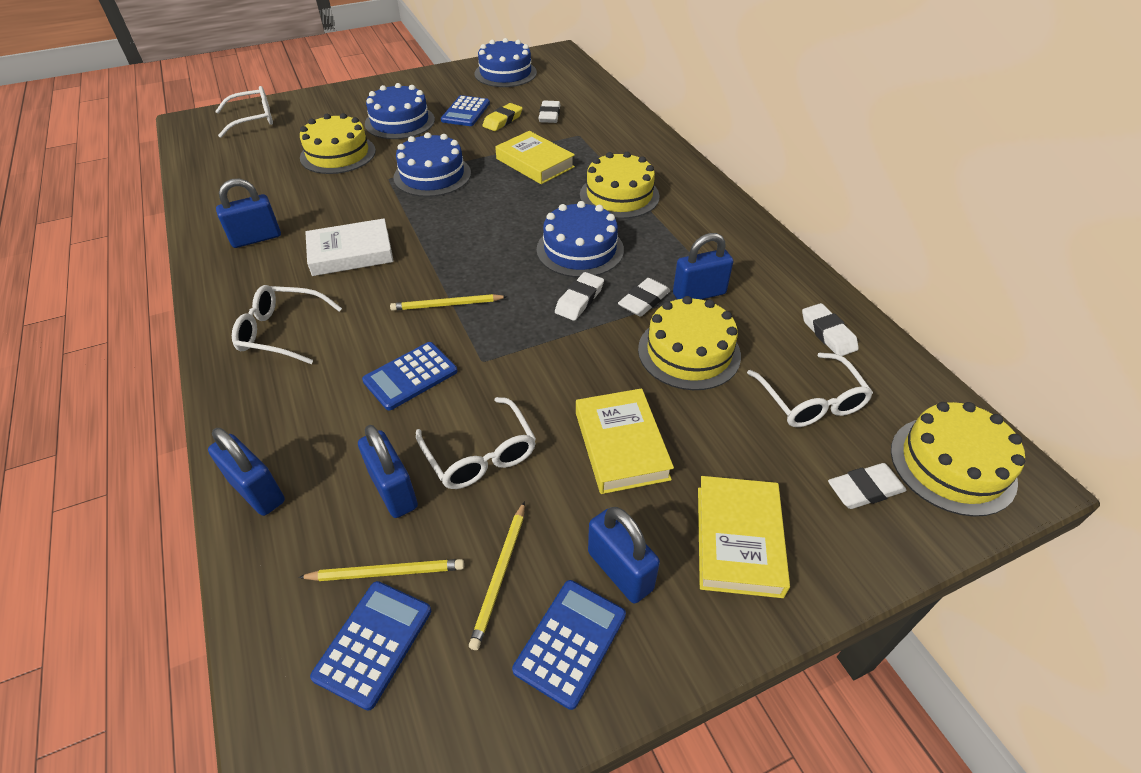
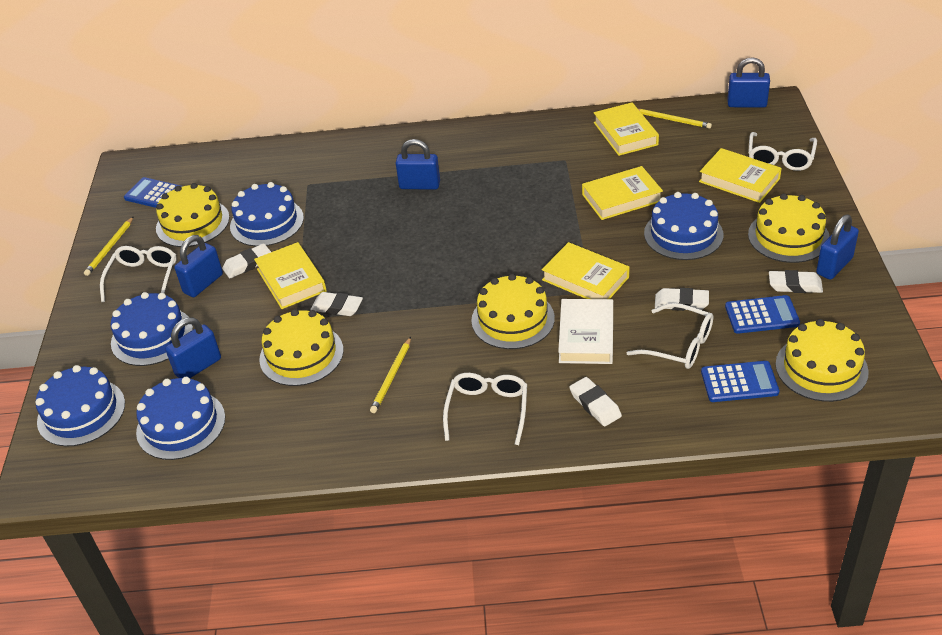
blue cake: [365,83,435,139] [393,132,471,197] [475,38,537,87] [537,201,624,277] = 4 -> [35,365,125,447] [110,292,193,366] [136,377,225,460] [230,182,304,246] [644,192,723,260] = 5
blue calculator: [310,581,431,710] [362,342,457,410] [441,95,490,126] [512,580,626,710] = 4 -> [124,177,183,208] [701,361,779,402] [725,295,800,334] = 3
yellow book: [495,131,575,184] [576,388,674,494] [698,476,790,598] = 3 -> [254,242,327,309] [542,242,629,299] [582,166,663,220] [594,102,659,156] [699,148,782,203] = 5
yellow cake: [300,113,376,174] [580,152,660,219] [638,296,741,390] [891,402,1025,517] = 4 -> [156,183,230,247] [259,309,343,386] [471,274,555,349] [748,193,830,263] [775,319,869,402] = 5
yellow eraser: [482,103,522,131] = 1 -> none = 0

